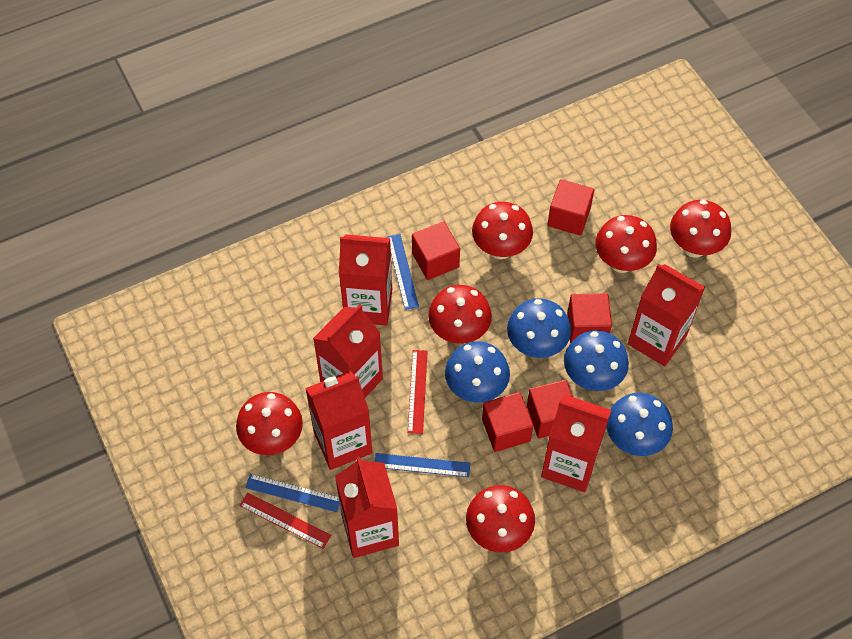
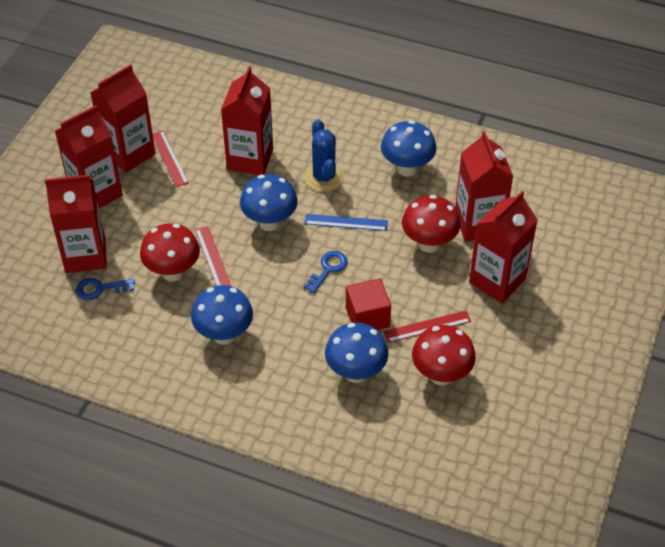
blue cactus: none = 0 -> [304,119,344,192] = 1
blue key: none = 0 -> [76,278,135,300] [304,251,348,293] = 2
blue ruler: [245,474,340,512] [375,453,470,477] [387,234,419,310] = 3 -> [305,214,388,231] = 1
red cube: [412,221,460,280] [482,392,533,452] [527,380,573,438] [548,179,594,236] [567,293,612,343] = 5 -> [346,278,391,330] = 1
red mushroom: [236,392,303,455] [428,285,492,344] [466,485,535,552] [472,202,533,259] [595,215,657,273] [670,200,731,258] = 6 -> [140,223,200,282] [402,195,460,253] [412,325,476,386] = 3
red ruler: [239,493,331,549] [408,350,428,434] = 2 -> [153,131,189,187] [195,226,231,286] [384,311,471,343] = 3

